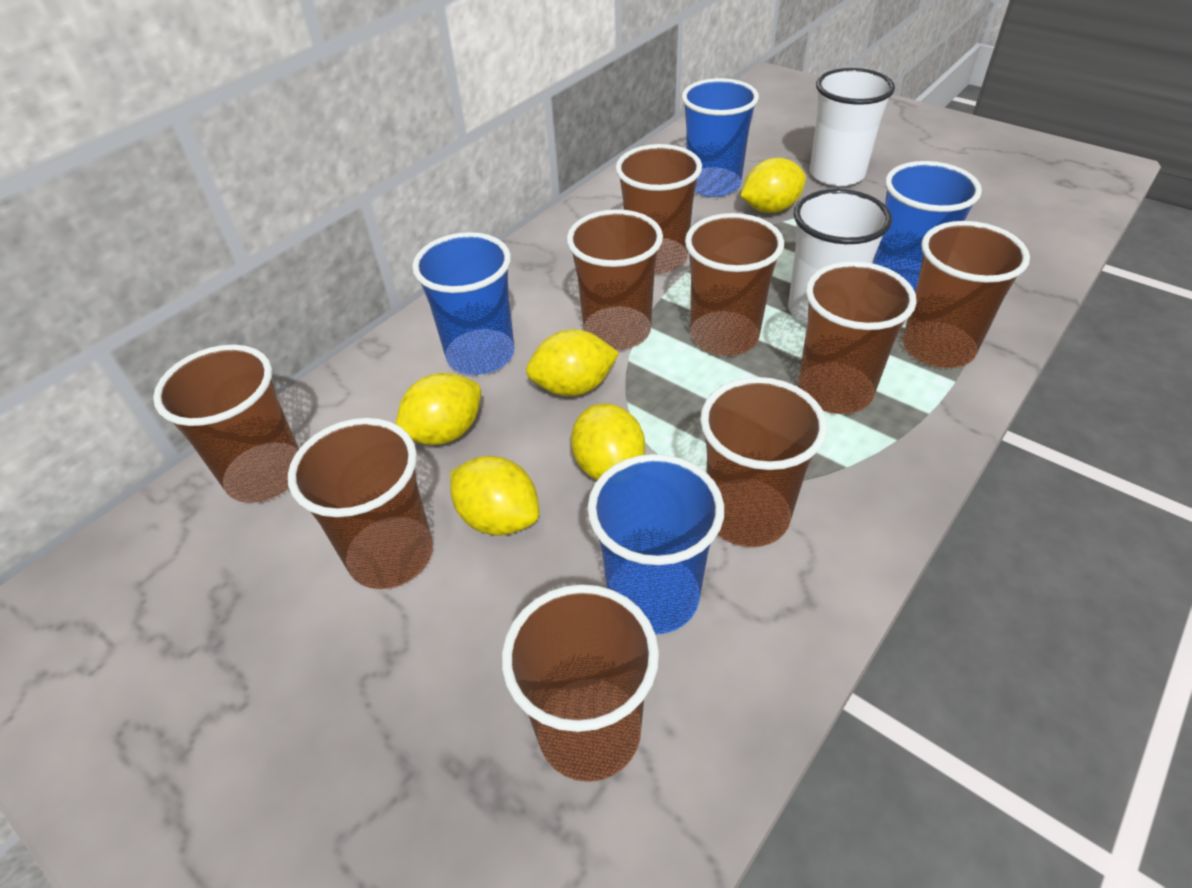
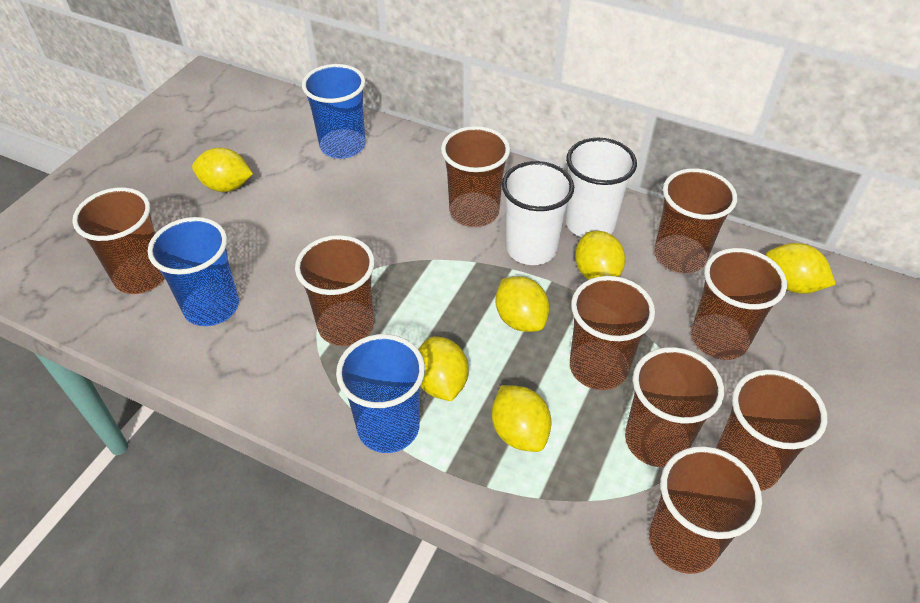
blue cup: [412,232,514,375] [587,454,724,634] [682,78,759,197] [873,161,982,292] = 4 -> [148,217,239,326] [302,64,366,159] [336,334,425,453] = 3
yellow lemon: [395,373,481,445] [450,456,539,535] [526,330,619,396] [571,403,645,480] [740,158,806,213] = 5 -> [192,148,253,192] [418,336,469,401] [492,385,552,452] [495,276,549,332] [575,231,625,280] [766,243,836,294] = 6

